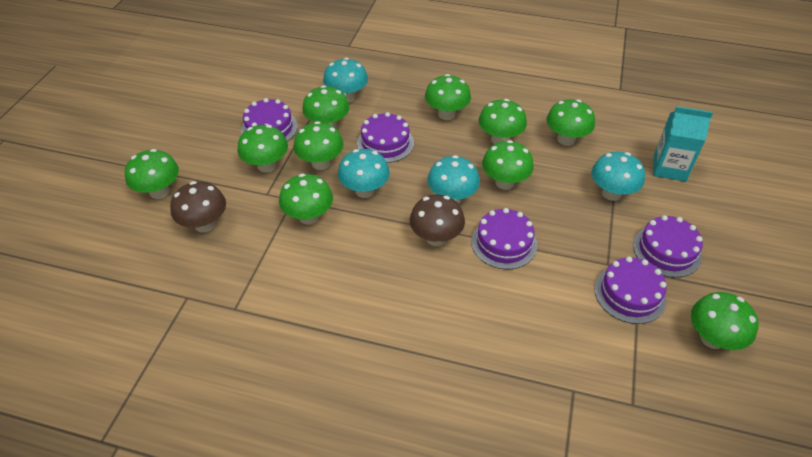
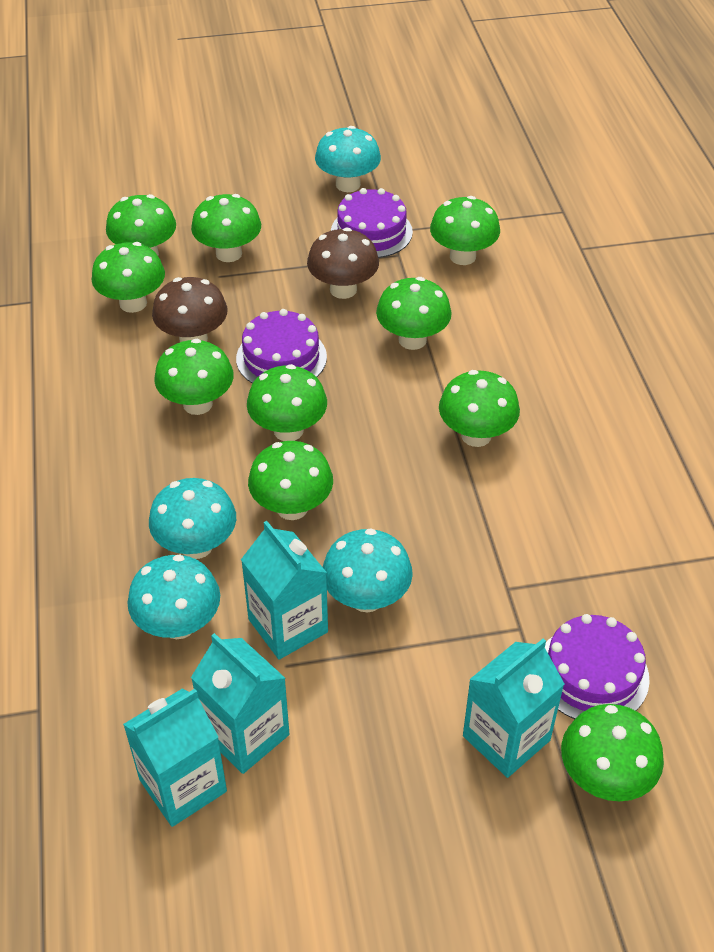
purple cake: [241,98,298,141] [357,112,414,163] [471,208,537,270] [594,256,667,324] [633,215,703,278] = 5 -> [236,309,327,383] [331,188,413,258] [545,614,650,719] = 3
turquoise carton: [653,106,713,182] = 1 -> [123,689,227,827] [191,633,289,774] [241,521,328,659] [463,639,564,778] = 4

